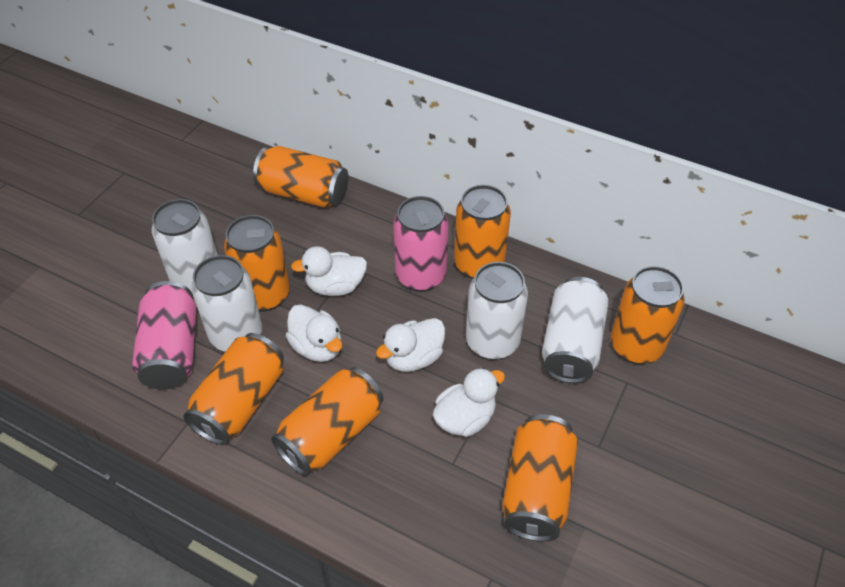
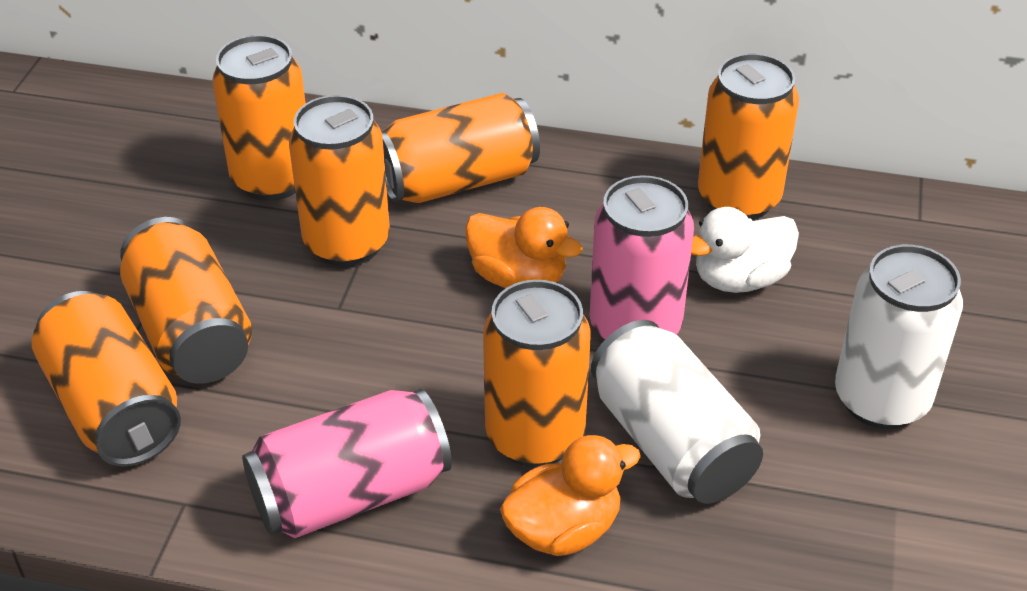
orange duck: none = 0 -> [465,207,583,288] [500,435,641,556] = 2
white can: [152,199,218,295] [191,255,262,352] [466,262,528,360] [542,277,609,383] = 4 -> [591,320,763,504] [835,245,963,429] = 2
white duck: [286,304,342,362] [291,246,367,296] [376,318,445,372] [433,368,505,437] = 4 -> [691,207,799,293] = 1

